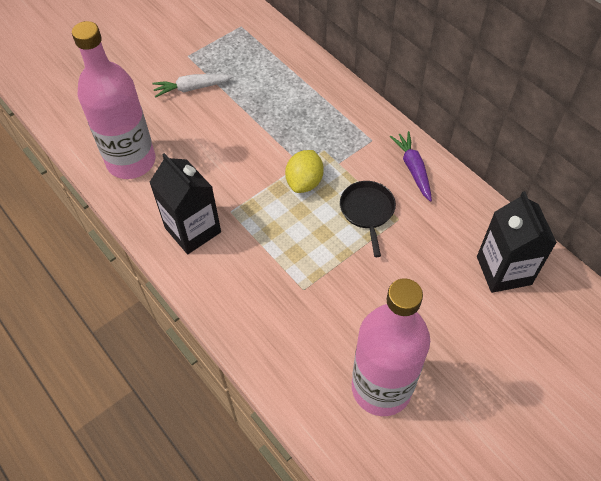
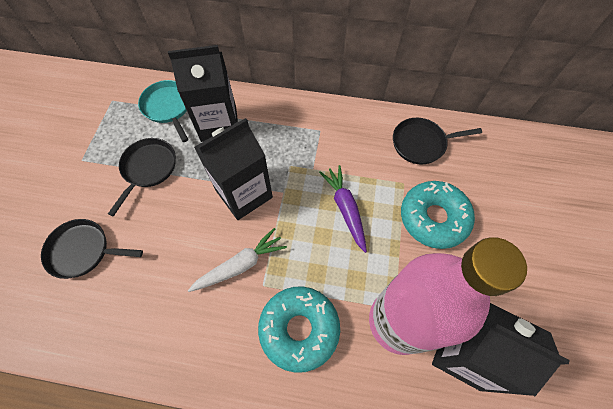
black carton: [149,153,221,254] [477,191,557,293] = 2 -> [168,45,238,142] [194,118,273,220] [432,303,570,396] = 3
black pan: [340,181,396,257] = 1 -> [41,219,143,279] [108,138,176,217] [393,118,482,164] = 3
pink bottle: [72,21,155,179] [352,278,430,416] = 2 -> [369,237,527,355] = 1
turquoise donut: none = 0 -> [258,286,340,373] [401,181,475,249] = 2
turquoise pan: none = 0 -> [138,80,188,142] = 1
yellow lemon: [285,150,324,193] = 1 -> none = 0

